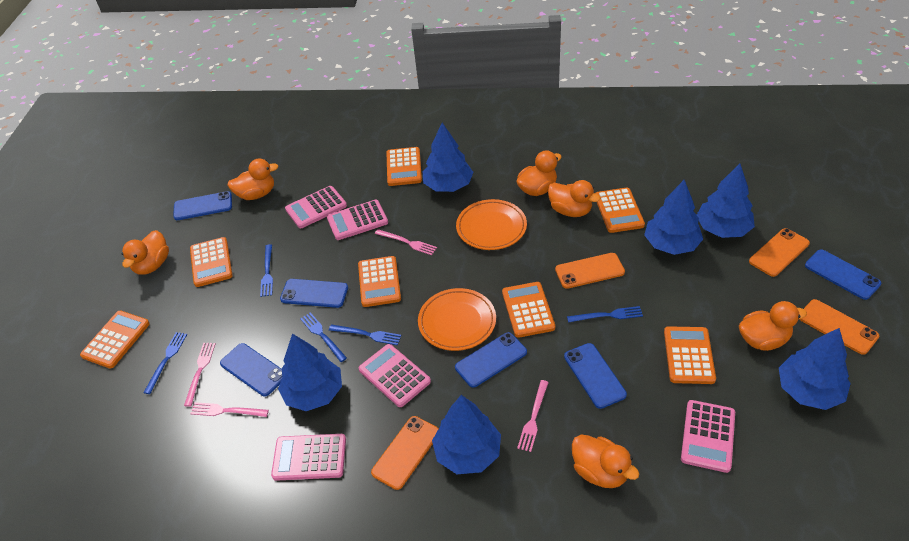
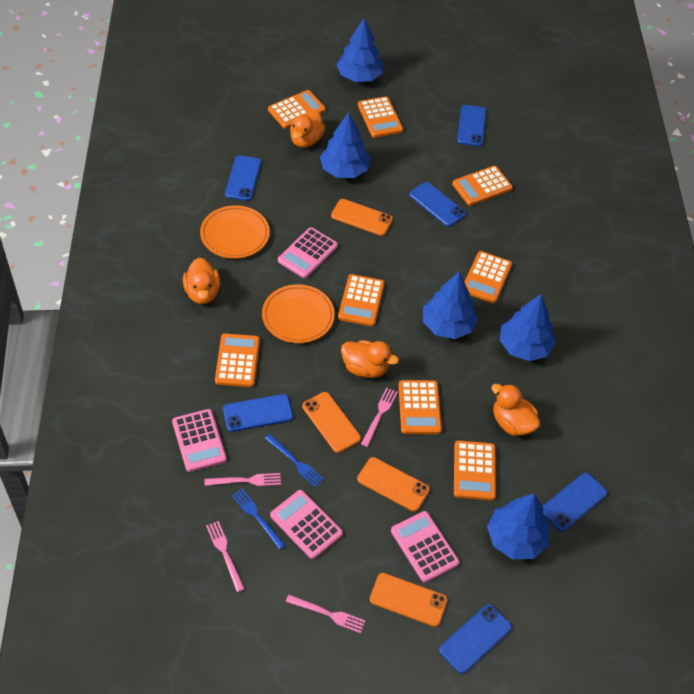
blue fork: [143,332,187,394] [260,244,273,297] [300,312,347,362] [329,325,402,345] [567,306,643,323] = 5 -> [231,488,286,550] [265,434,324,487] = 2
blue tree: [278,334,342,411] [422,123,473,192] [432,395,501,474] [644,180,703,255] [697,164,755,238] [779,328,851,410] = 6 -> [320,113,370,178] [336,18,383,82] [423,272,478,339] [487,494,550,559] [499,294,556,361] = 5
orange calculator: [80,311,150,369] [190,237,233,287] [358,256,401,307] [387,147,422,186] [502,282,555,338] [596,187,645,233] [664,326,716,384] = 7 -> [215,333,260,387] [268,90,326,128] [338,274,385,326] [358,96,403,138] [398,380,442,434] [452,166,513,206] [454,440,496,501] [465,251,512,303] = 8
orange duck: [122,230,169,274] [227,158,278,200] [517,150,562,196] [548,180,600,217] [572,434,639,488] [739,301,807,351] = 6 -> [183,258,220,304] [290,109,325,148] [341,340,399,378] [491,384,540,436] = 4
pink calculator: [271,434,346,481] [285,186,347,228] [327,200,388,240] [359,344,431,407] [681,400,735,473] = 5 -> [172,409,227,472] [270,490,343,559] [278,227,338,278] [391,511,459,583] = 4

